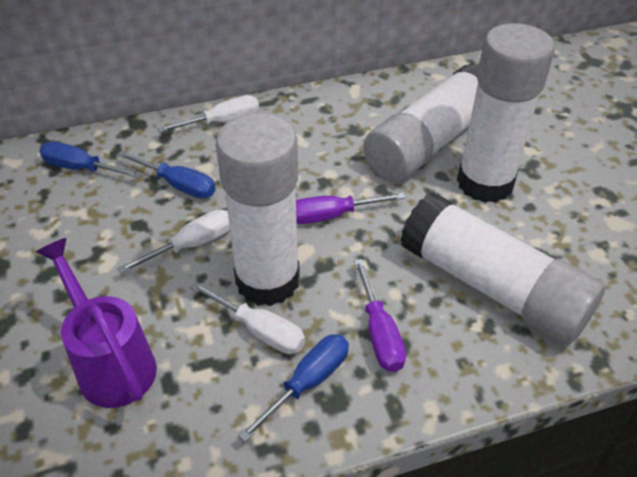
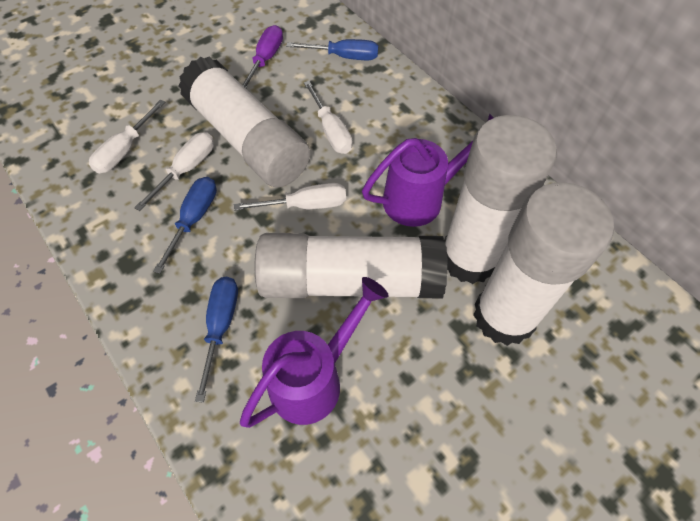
purple screwdriver: [296,193,406,224] [354,259,406,372] = 2 -> [243,25,283,88] = 1
purple watering can: [36,238,157,408] = 1 -> [240,277,389,428] [362,113,494,227] = 2
white screwdriver: [117,209,230,274] [157,95,259,133] [190,282,305,354] = 3 -> [89,99,165,173] [134,132,214,211] [234,183,346,211] [304,81,352,154] = 4

